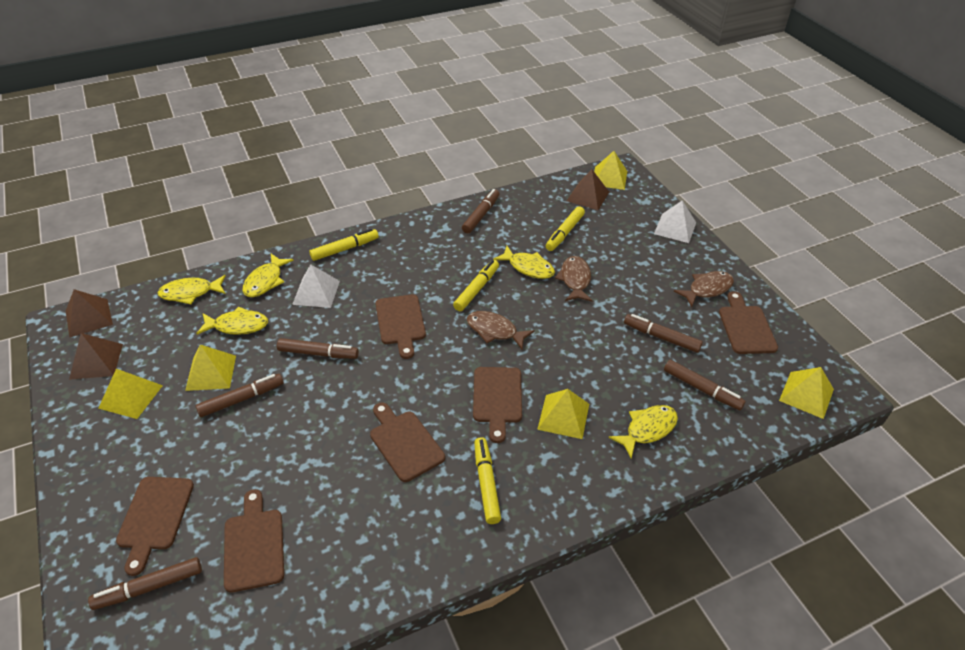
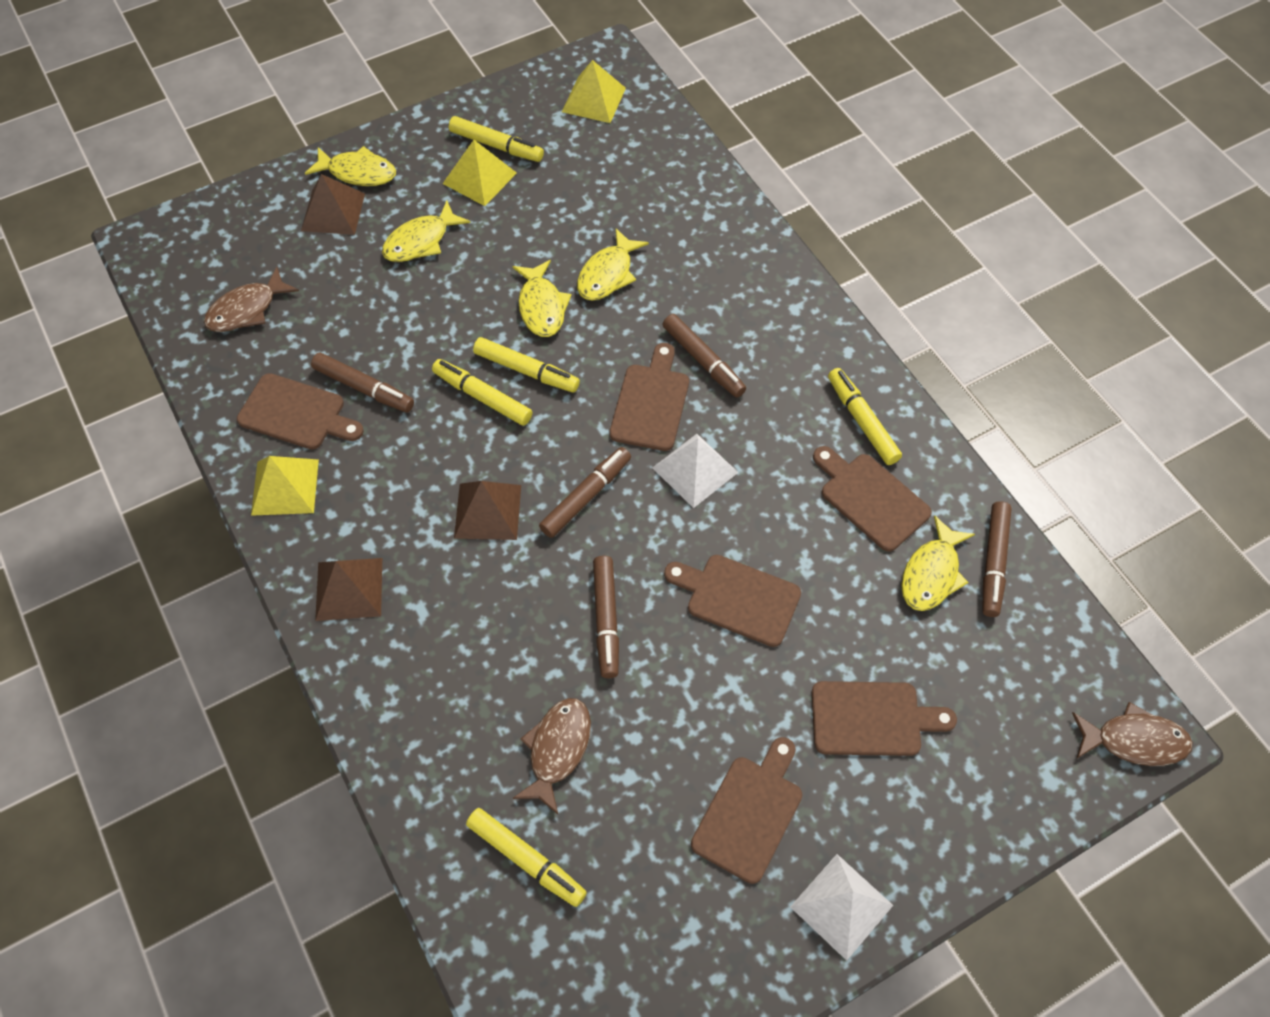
brown marker: [88,557,202,610] [195,374,284,417] [277,338,359,359] [462,189,500,233] [624,314,703,353] [664,360,746,410] = 6 -> [311,353,414,412] [539,447,631,538] [593,556,619,678] [662,314,746,398] [982,501,1012,617] = 5
yellow marker: [309,228,379,261] [453,260,499,311] [474,437,501,524] [546,206,585,251] = 4 -> [432,359,532,426] [449,116,544,162] [466,808,587,907] [473,337,580,392] [828,368,902,465] = 5
yellow pyramid: [98,369,163,419] [185,345,236,391] [537,389,589,439] [594,151,627,190] [779,367,834,419] = 5 -> [251,456,319,516] [443,140,517,206] [562,60,626,123] = 3

